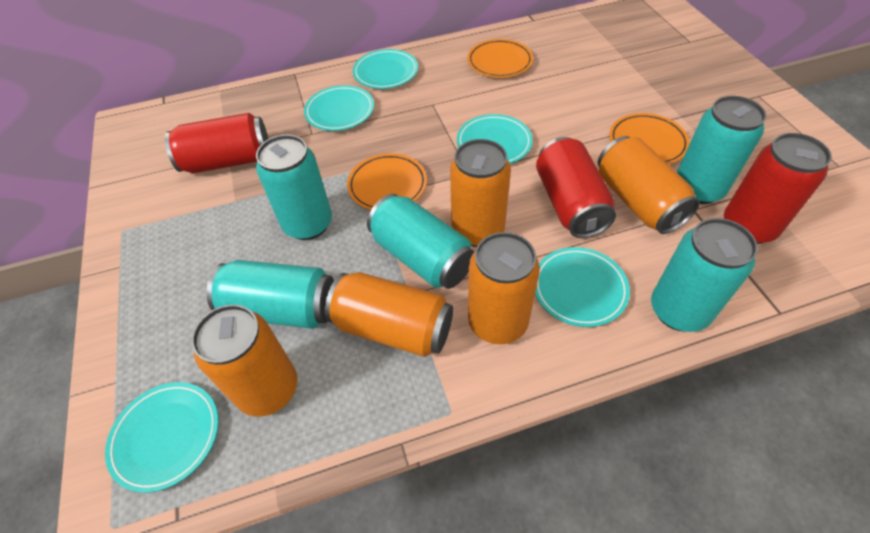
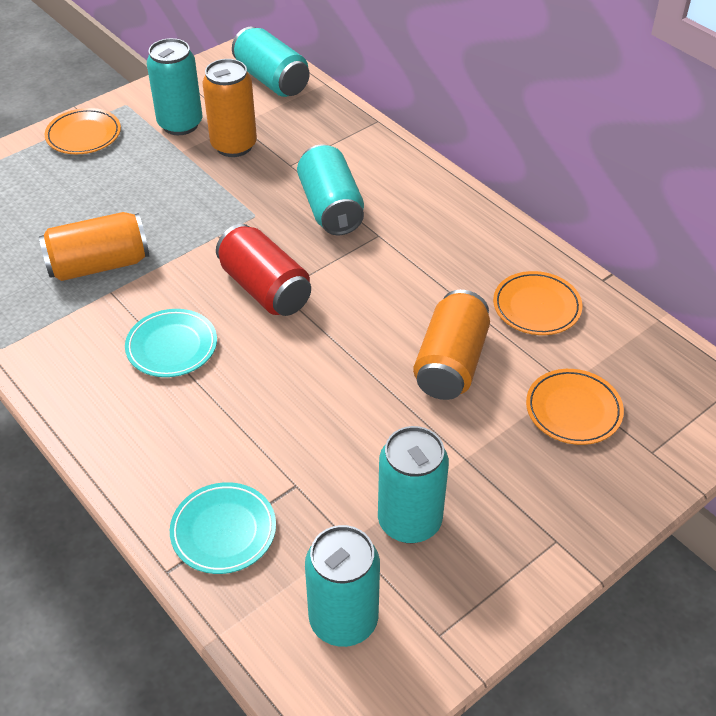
orange can: [191,304,298,417] [325,272,453,357] [450,139,511,247] [468,232,540,344] [598,136,700,234] = 5 -> [39,212,149,281] [202,59,257,157] [413,290,490,400] = 3
red can: [165,113,268,173] [536,137,616,238] [724,133,832,244] = 3 -> [216,224,311,316] = 1
turquoise plate: [105,382,219,493] [304,85,374,131] [353,49,418,89] [457,114,533,164] [535,247,630,327] = 5 -> [125,309,217,377] [170,482,276,574] = 2

